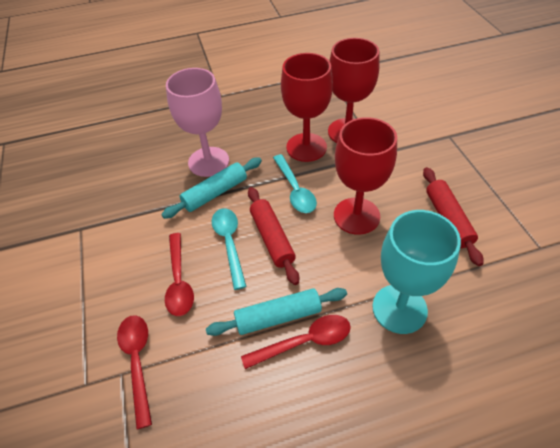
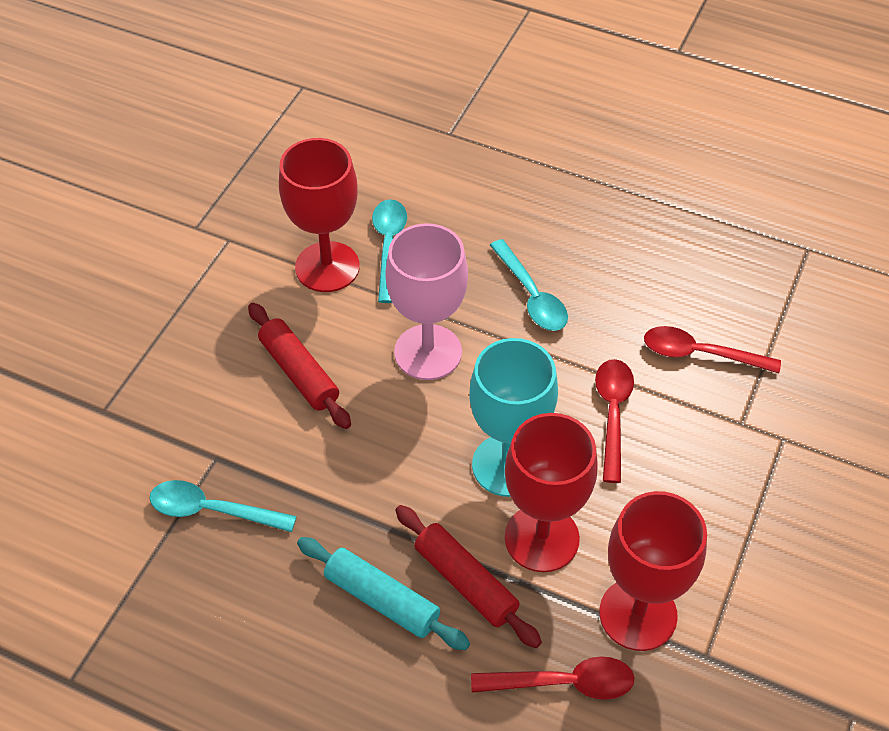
turquoise rolling pin: [161,157,262,219] [206,288,347,336] = 2 -> [297,537,470,650] = 1
turquoise spoon: [212,208,247,290] [273,154,317,213] = 2 -> [150,480,297,532] [372,199,407,303] [490,239,568,331] = 3

